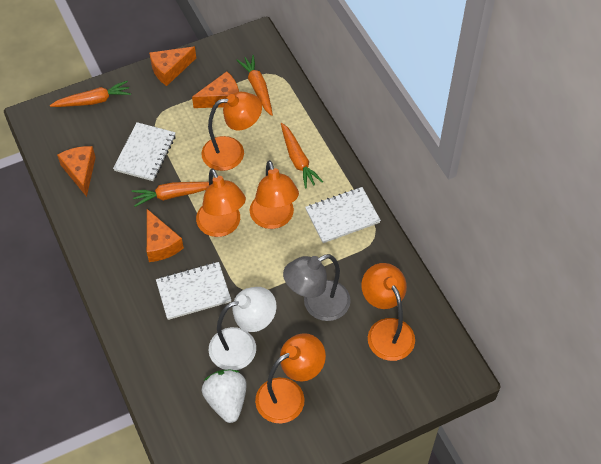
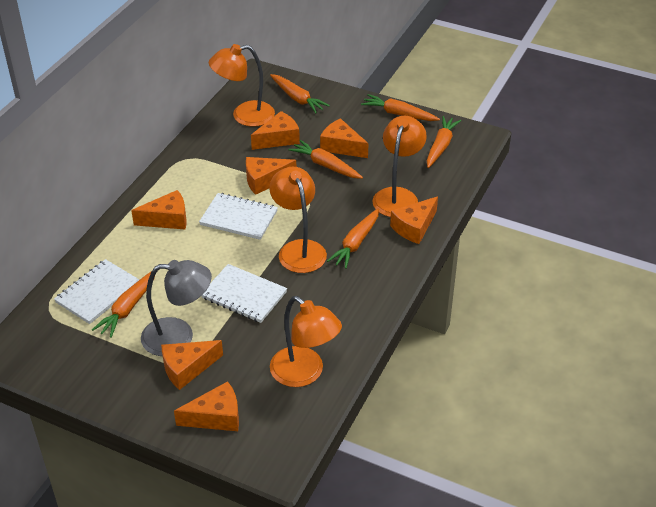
orange carrot: [50,81,131,107] [132,182,209,207] [237,55,273,116] [281,123,323,189] = 4 -> [92,271,155,338] [270,74,330,114] [288,140,363,179] [327,208,379,269] [361,94,440,121] [427,116,461,168] = 6
orange cheese: [57,146,96,197] [147,209,184,262] [149,46,196,86] [192,71,239,108] = 4 -> [131,190,186,230] [161,340,223,390] [174,381,239,431] [246,157,296,195] [251,111,300,150] [320,118,368,158] [390,196,438,244] = 7
orange lamp: [196,169,246,237] [201,92,262,171] [250,160,299,229] [255,333,326,423] [361,263,415,361] = 5 -> [209,44,275,127] [269,167,327,273] [270,296,342,387] [372,115,427,217] = 4
white lamp: [209,287,277,370] = 1 -> none = 0
white strawberry: [202,370,247,423] = 1 -> none = 0

